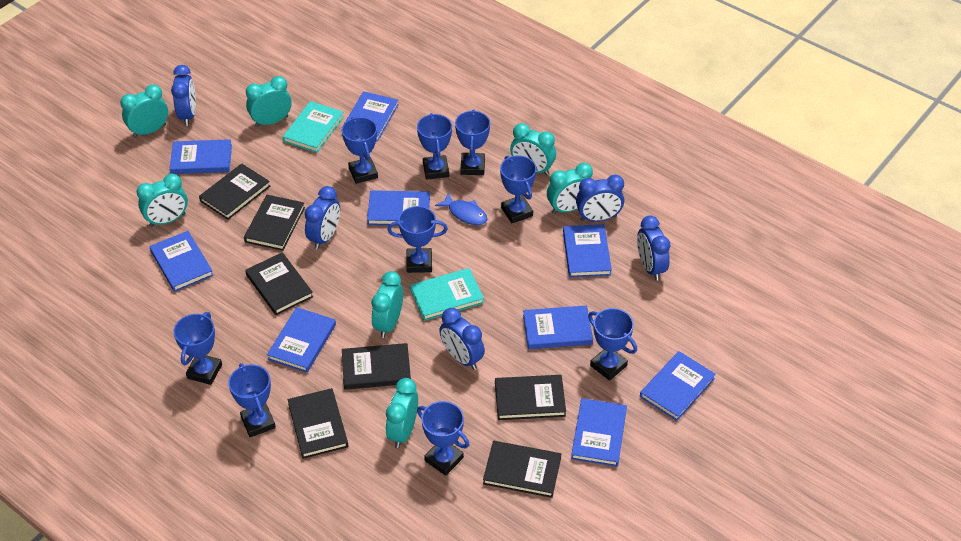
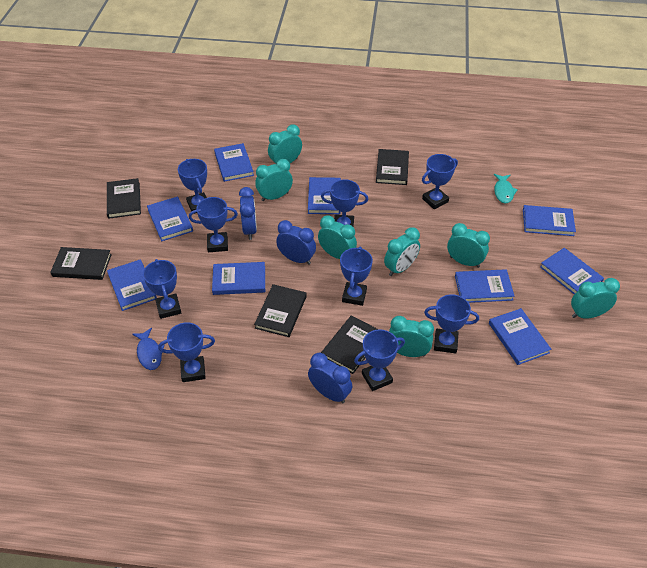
black book: [199,163,270,220] [244,195,305,251] [245,252,313,315] [288,388,348,459] [342,343,411,390] [483,441,561,498] [495,375,566,420] = 7 -> [50,247,112,280] [107,178,141,219] [254,284,307,337] [321,315,379,374] [376,149,409,185] = 5
blue clock: [171,65,196,126] [305,186,340,249] [439,308,485,370] [576,175,624,222] [637,215,670,281] = 5 -> [239,187,257,240] [276,220,316,265] [308,353,352,403] = 3
turquoise book: [283,101,344,153] [410,268,484,321] = 2 -> none = 0
turquoise fish: none = 0 -> [494,174,518,204] = 1

